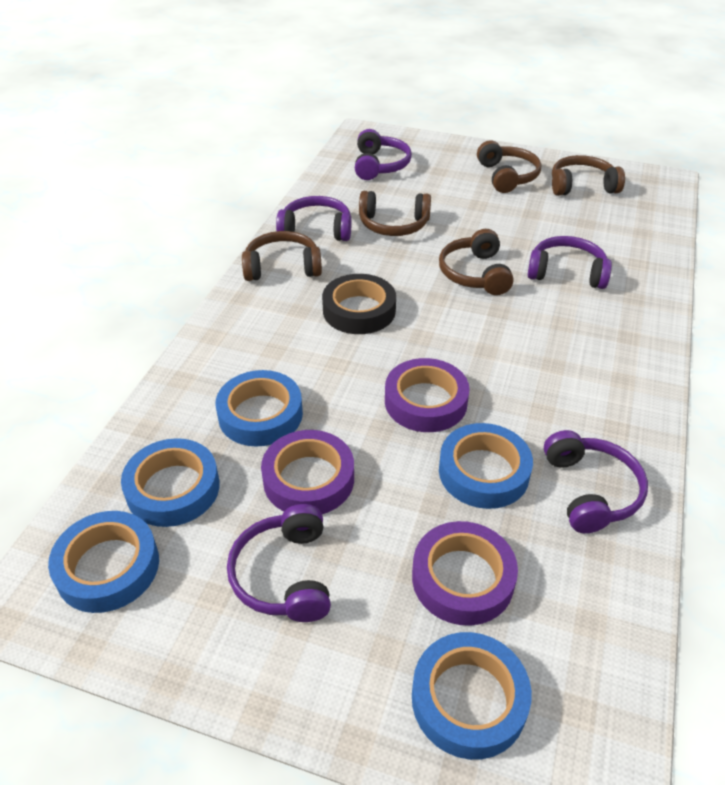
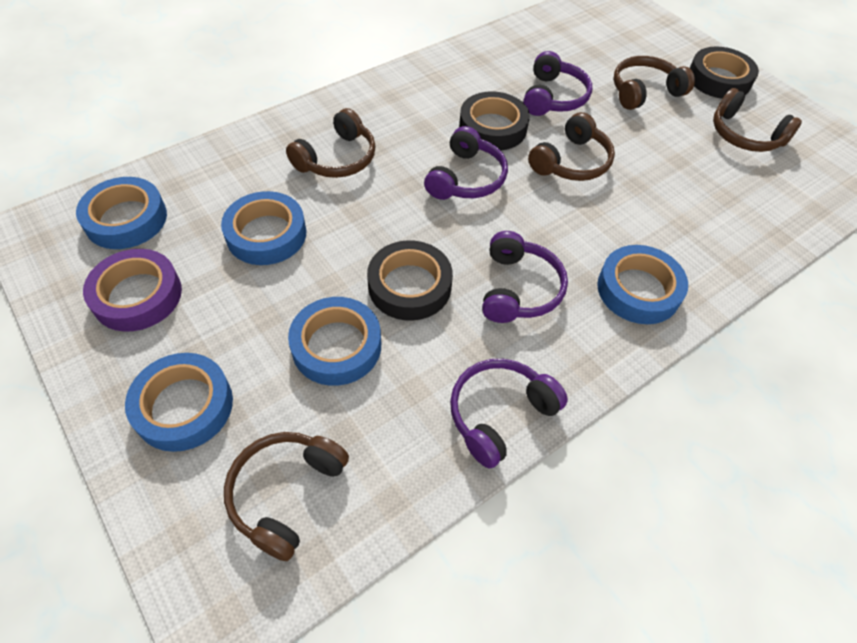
black tape: [322,274,396,334] = 1 -> [367,240,453,321] [459,91,530,151] [690,47,759,99] = 3
purple headphones: [227,504,331,622] [276,196,352,241] [355,129,412,180] [528,236,612,289] [544,430,648,533] = 5 -> [424,126,508,200] [450,359,568,469] [482,231,568,323] [523,51,592,116] = 4
purple tape: [261,430,354,514] [385,358,470,432] [412,521,518,626] = 3 -> [83,249,182,332] = 1

